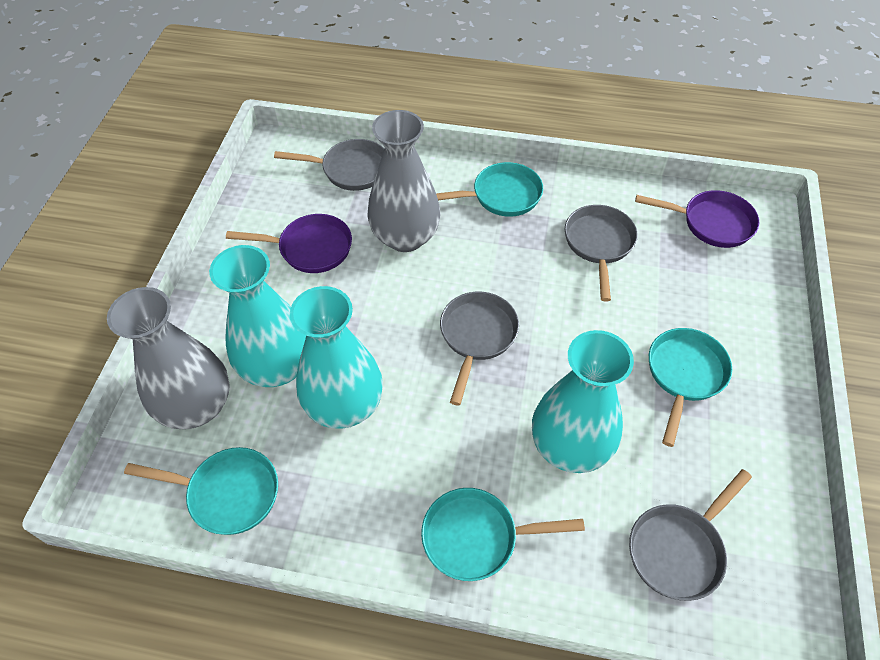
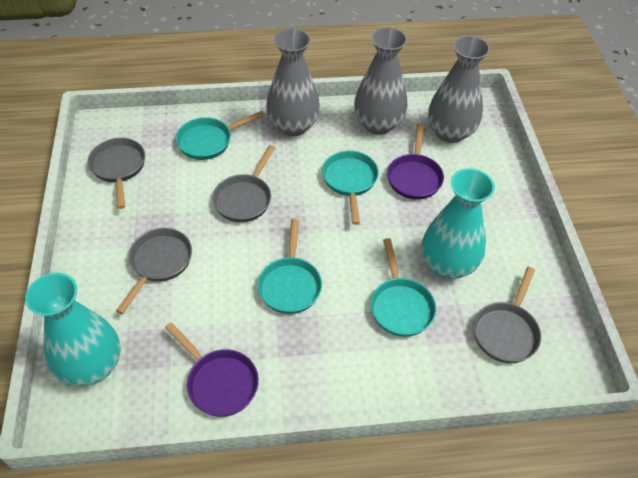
grey vase: [107,287,230,429] [367,110,440,252] = 2 -> [266,28,320,136] [354,27,407,135] [428,35,490,143] = 3
turquoise vase: [209,245,306,387] [290,286,383,429] [532,330,634,473] = 3 -> [25,273,120,387] [422,168,495,279] = 2

